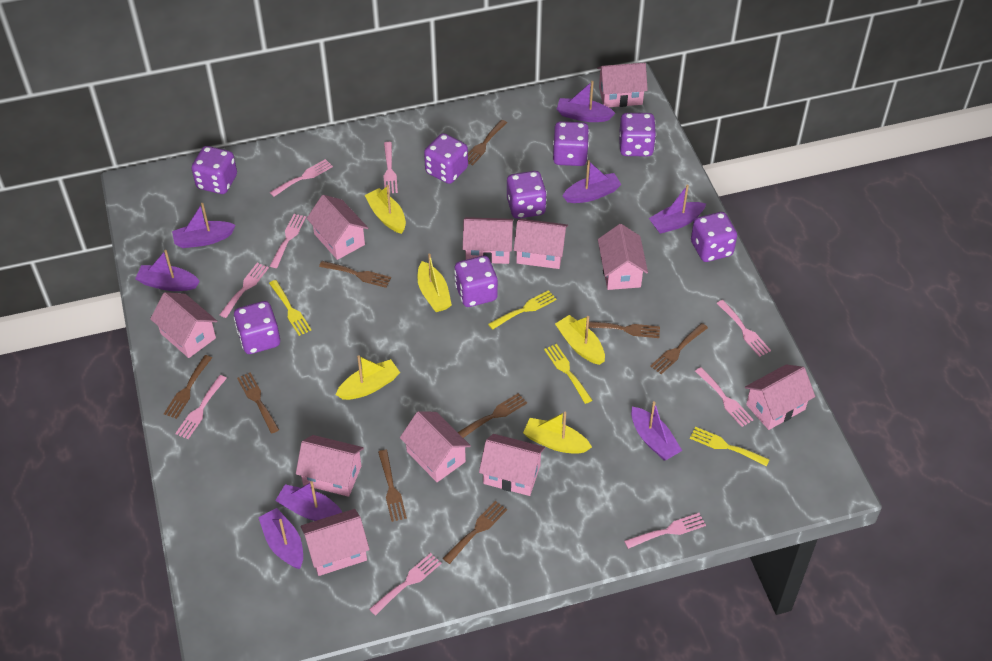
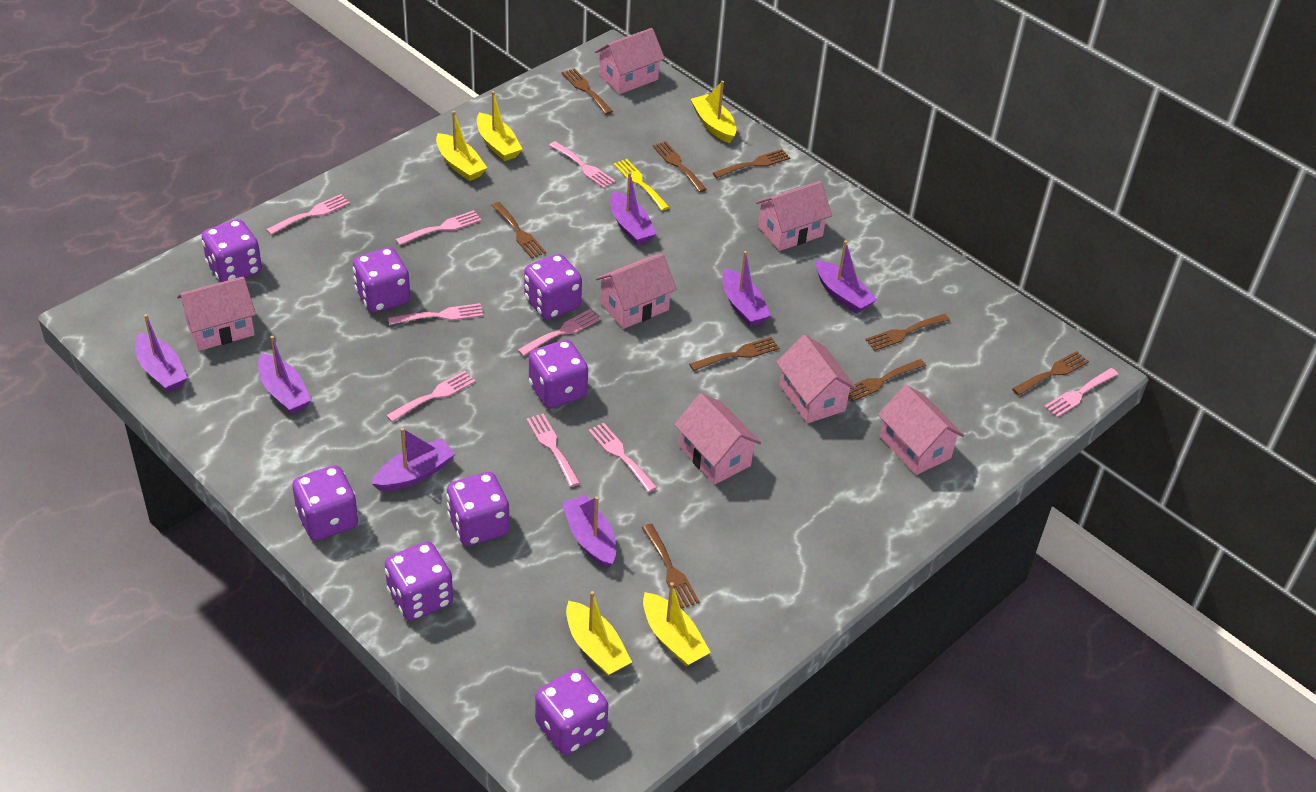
pink house: [150,292,217,358] [296,435,364,497] [301,509,370,576] [307,195,368,260] [400,411,471,482] [463,217,513,264] [479,434,545,496] [514,219,568,269] [597,63,648,107] [598,224,648,290] [745,365,815,430] = 11 -> [177,276,256,351] [595,28,665,94] [596,253,677,329] [674,393,761,485] [756,181,832,251] [776,335,857,423] [878,385,964,475] = 7
purple boat: [135,250,200,291] [172,203,236,248] [258,508,303,569] [275,481,342,521] [557,81,615,122] [563,160,622,203] [631,401,682,460] [649,185,706,234] = 8 -> [135,314,187,392] [258,336,312,414] [371,428,455,491] [562,495,616,568] [610,172,656,245] [722,251,771,326] [816,240,877,314] = 7
yellow fork: [269,280,312,336] [488,290,556,330] [544,344,592,404] [690,427,770,466] = 4 -> [614,159,670,211] = 1

